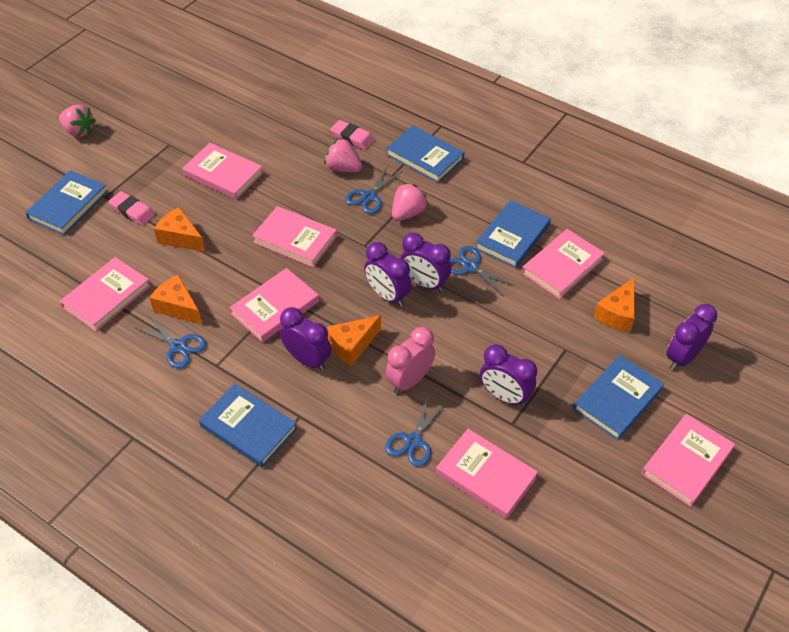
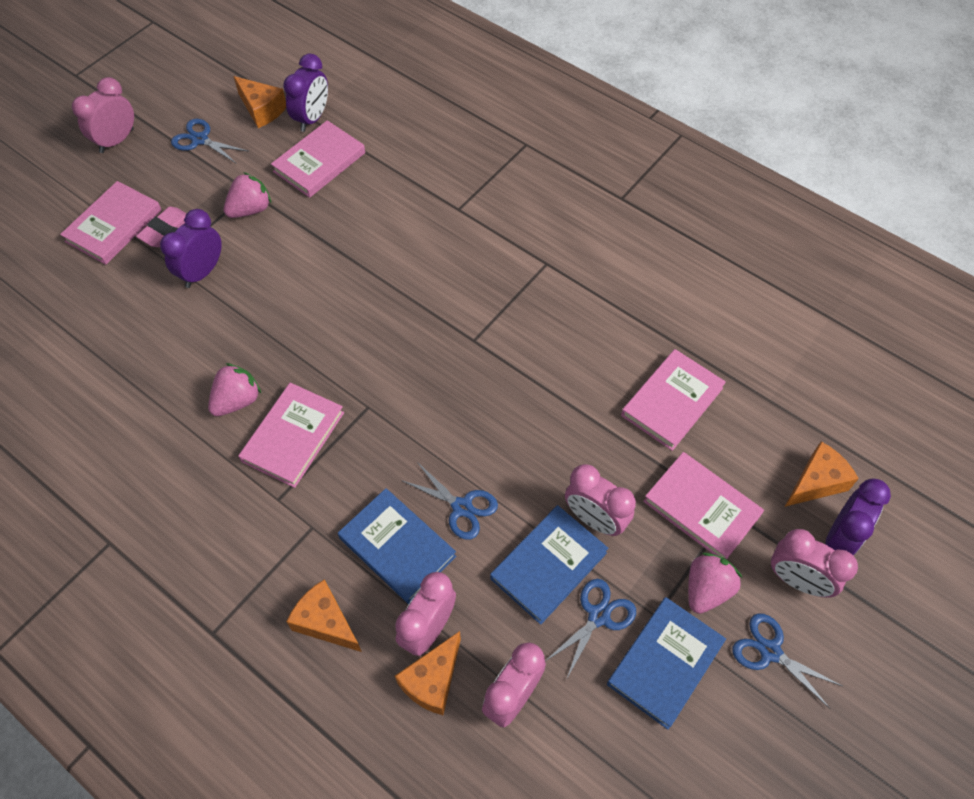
blue book: [25,170,108,235] [199,384,297,468] [386,125,465,183] [475,200,551,268] [573,355,664,440] = 5 -> [338,488,456,604] [490,505,608,625] [607,597,726,730] = 3
pink book: [60,257,151,331] [182,143,263,200] [230,268,319,342] [252,206,337,267] [436,429,538,519] [522,229,605,299] [642,414,735,507] = 7 -> [60,181,161,265] [238,383,344,488] [271,120,365,198] [621,349,726,451] [643,452,764,559] = 5
pink clock: [385,327,435,394] = 1 -> [72,77,134,153] [395,572,456,656] [482,643,546,727] [565,464,636,536] [771,529,858,598] = 5
pink eraser: [108,191,155,226] [330,120,375,150] = 2 -> [136,207,187,247] = 1
purple clock: [280,307,332,371] [364,242,412,307] [401,232,451,292] [480,344,537,407] [666,304,717,370] = 5 -> [160,209,222,288] [283,54,328,132] [825,478,891,555] = 3

